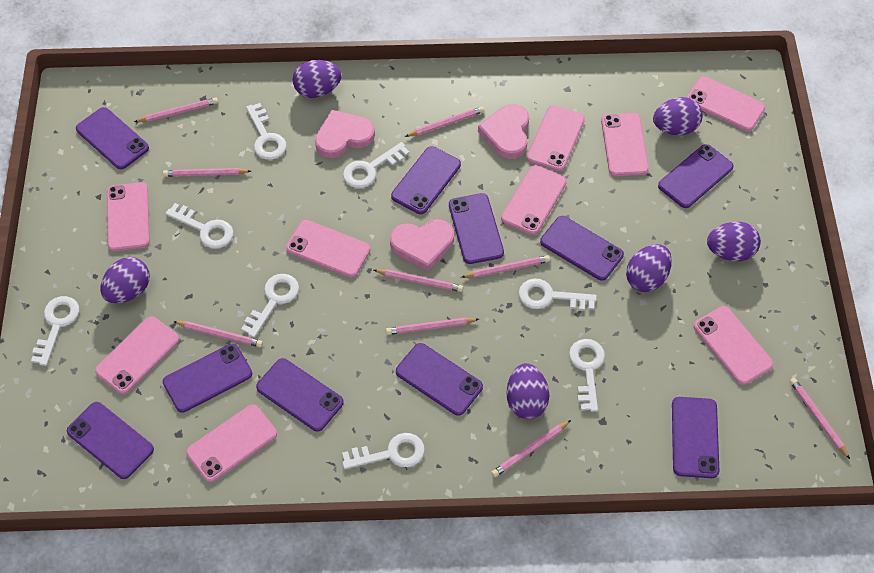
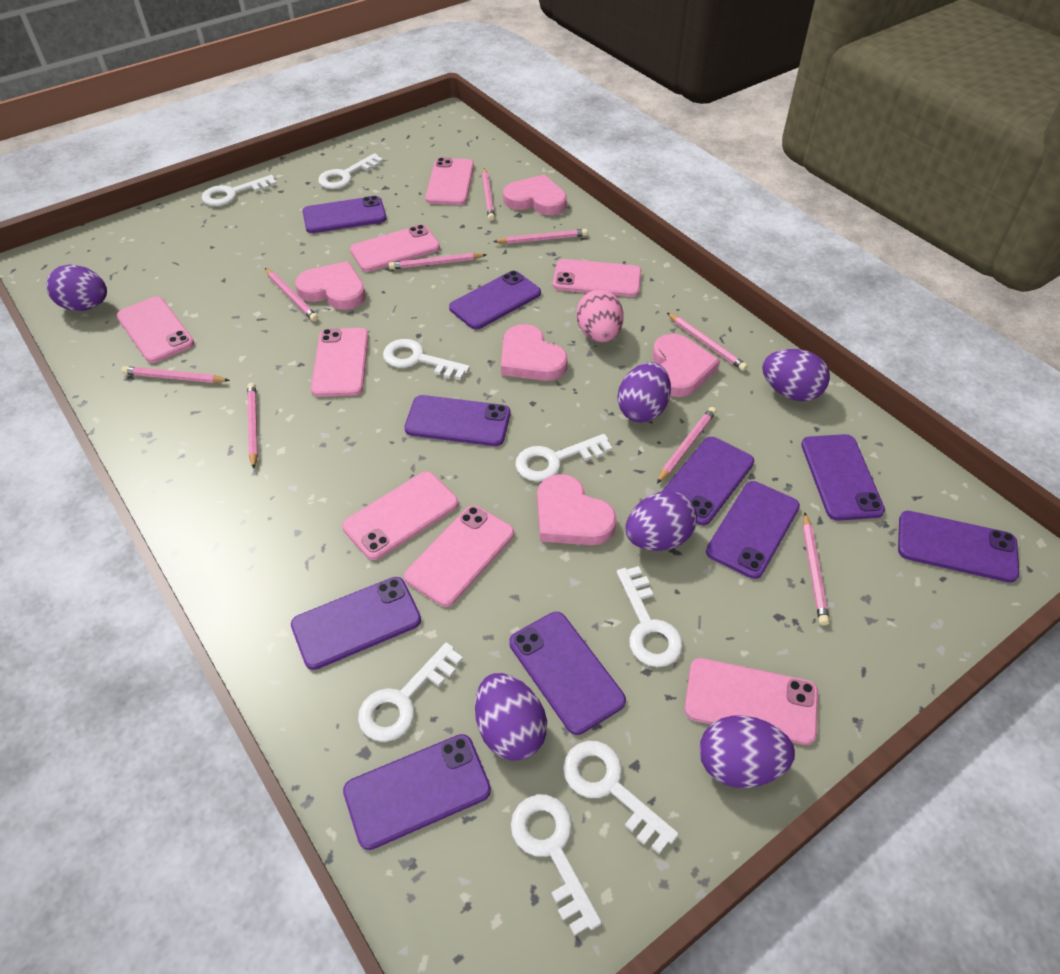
pink egg: none = 0 -> [576,289,624,343] = 1
pink heart: [315,110,375,158] [390,219,454,271] [478,104,529,159] = 3 -> [295,261,366,310] [501,324,568,381] [503,174,567,215] [537,474,617,545] [652,334,720,397] = 5
pink phone: [95,316,179,394] [107,182,150,251] [186,405,277,482] [286,220,370,277] [501,165,567,235] [527,105,585,171] [601,113,649,176] [686,76,765,131] [694,306,774,385] = 9 -> [117,296,194,363] [311,328,369,397] [342,471,459,560] [350,225,440,272] [404,505,514,607] [425,157,474,205] [553,259,642,297] [684,658,818,745] = 8

